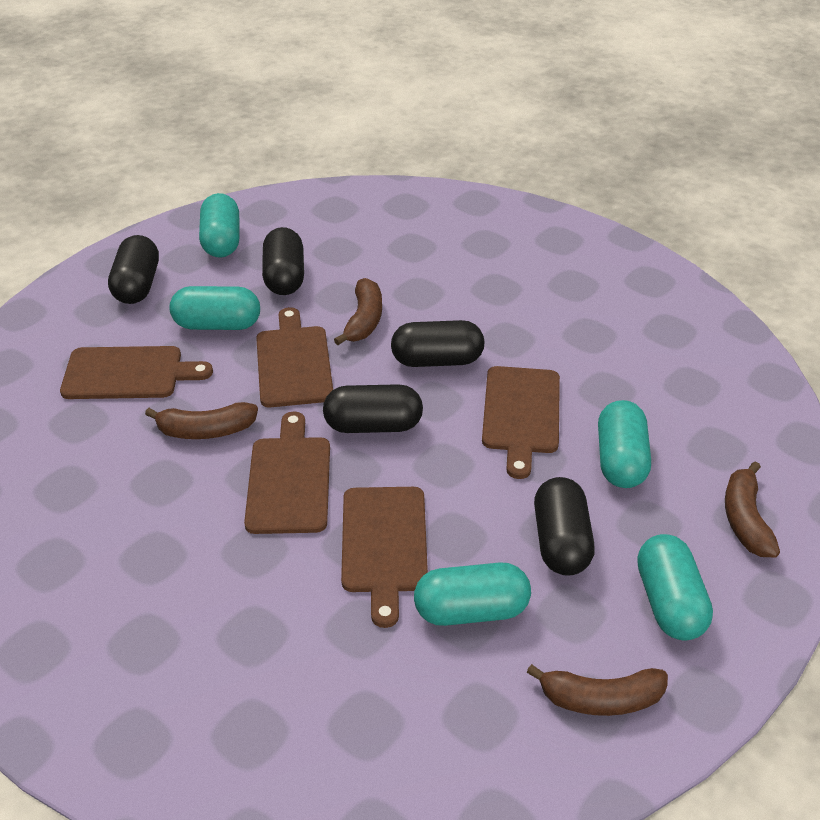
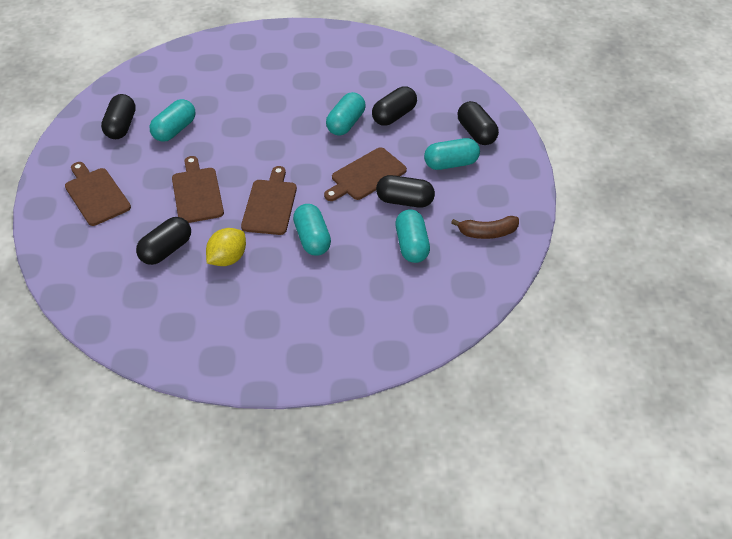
brown banana: [145,402,258,439] [334,278,382,345] [526,664,668,716] [725,461,780,557] = 4 -> [451,216,519,239] = 1
brown cutting board: [60,346,213,399] [244,411,330,534] [256,307,333,407] [341,487,428,628] [482,366,560,479] = 5 -> [65,162,131,226] [172,156,224,223] [241,166,297,235] [324,147,407,201] = 4
yellow lemon: none = 0 -> [206,228,246,266] = 1

